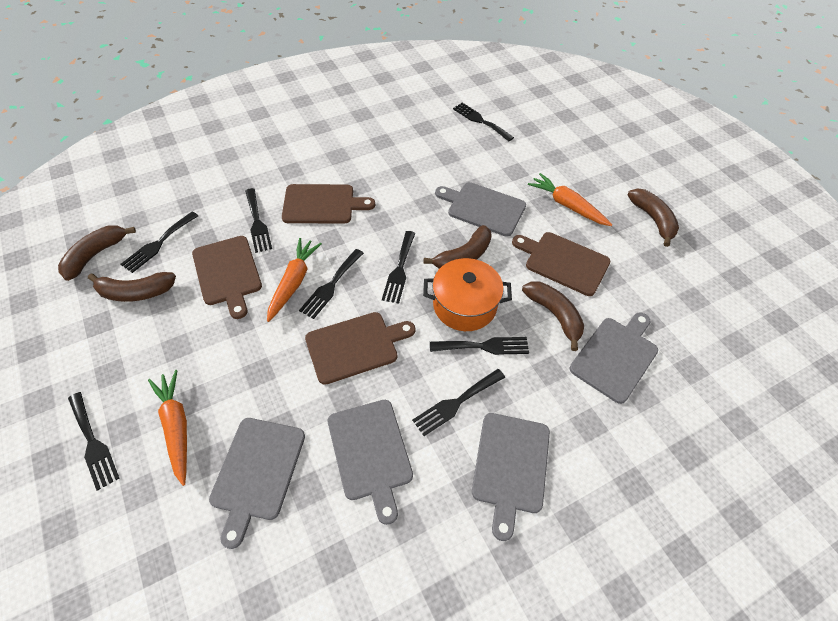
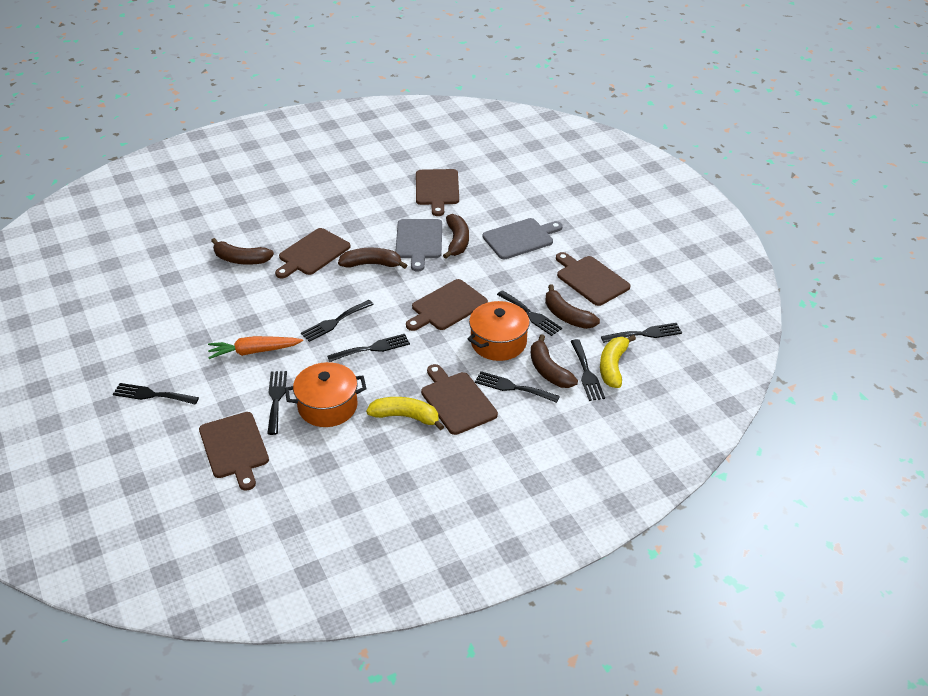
brown cutting board: [192,236,262,319] [282,184,375,224] [305,312,416,385] [512,232,610,296] = 4 -> [199,412,269,491] [275,228,351,278] [406,279,488,331] [416,169,459,216] [421,364,498,435] [556,252,631,306] = 6
grey cutting board: [209,418,305,549] [328,400,413,525] [435,182,526,237] [472,413,550,541] [570,312,658,404] = 5 -> [395,219,442,272] [483,218,563,259] = 2
orange carrot: [148,370,187,486] [267,238,322,322] [528,173,612,226] = 3 -> [208,336,303,359] = 1
orange pot: [423,258,512,331] = 1 -> [285,362,367,427] [468,301,530,361] = 2
yellow banana: none = 0 -> [366,397,444,430] [600,335,636,388] = 2

